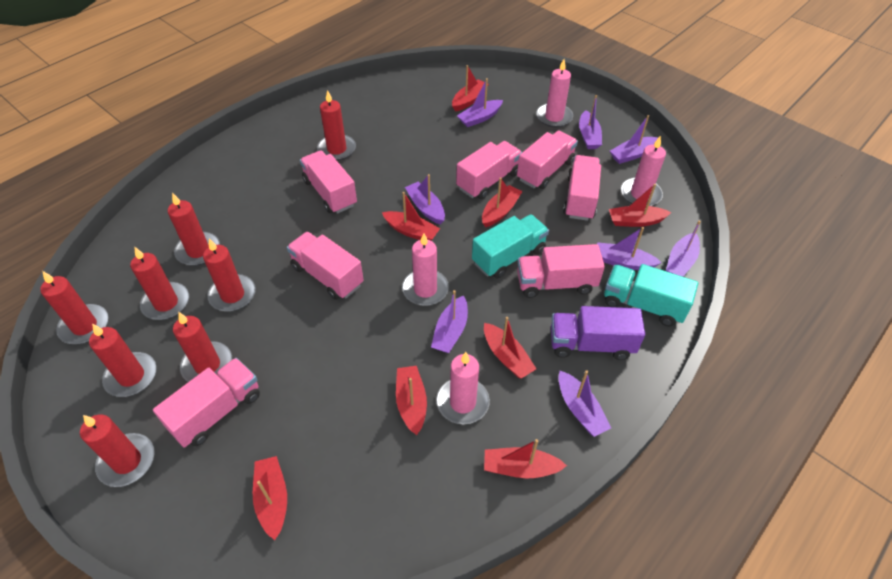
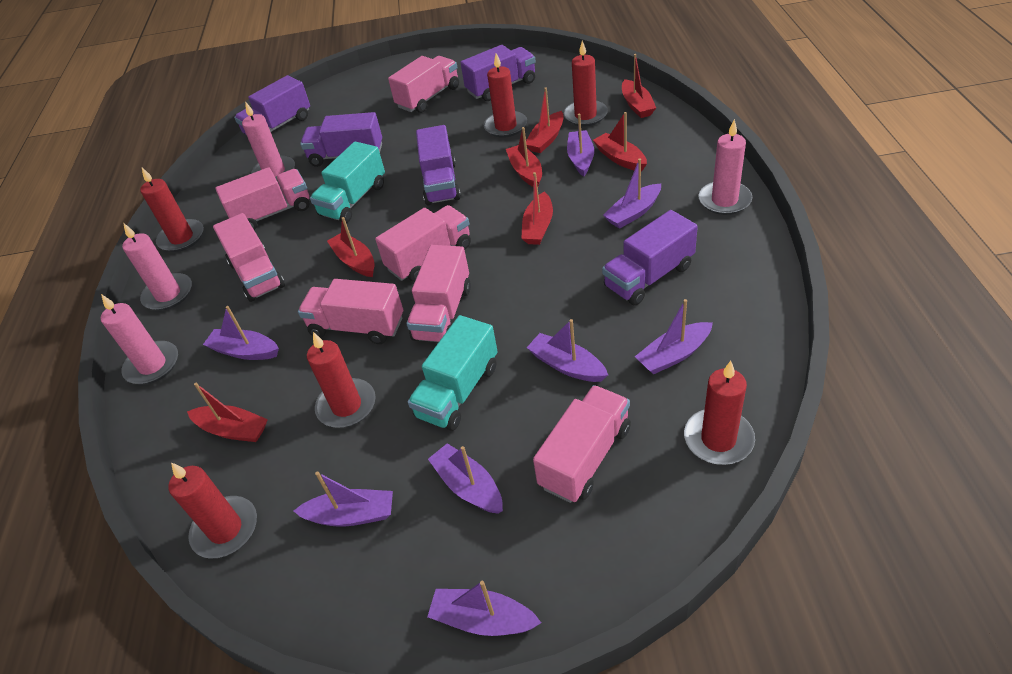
purple truck: [551,306,645,360] = 1 -> [234,75,310,135] [300,112,382,167] [416,125,461,205] [460,45,536,101] [602,210,698,305] = 5
red boat: [253,456,287,540] [382,192,440,240] [396,366,427,435] [452,65,489,112] [482,177,523,227] [484,317,536,379] [484,439,567,478] [609,184,671,227] = 8 -> [187,382,268,442] [327,217,375,277] [506,127,542,187] [521,172,553,245] [526,88,564,153] [593,112,647,172] [622,54,656,118] = 7
red candle: [40,271,108,344] [80,415,155,487] [89,324,157,397] [130,247,189,320] [168,193,220,266] [173,312,232,382] [203,238,256,312] [317,90,356,161] = 8 -> [140,168,204,252] [168,463,257,559] [307,332,376,428] [484,53,527,138] [563,41,608,126] [684,361,755,465] = 6

